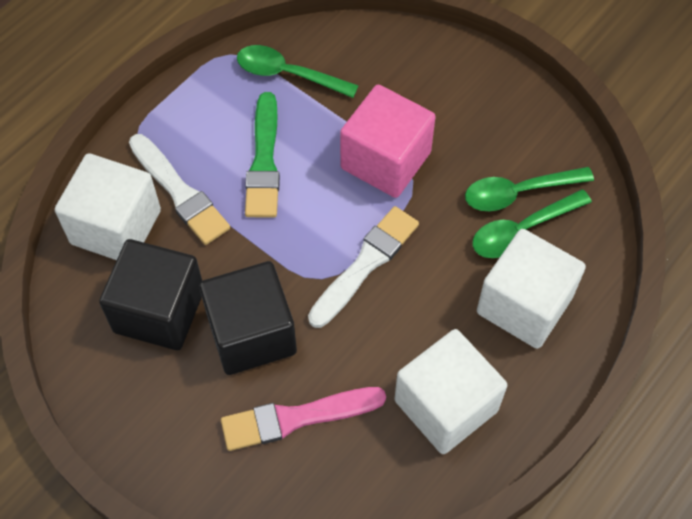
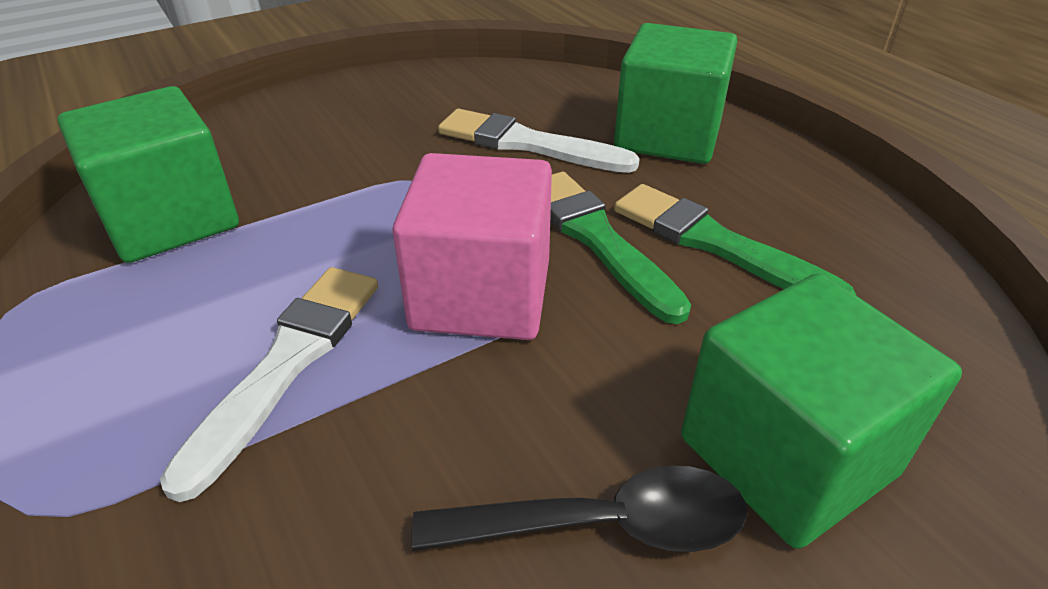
black cube: [99,239,202,350] [199,261,297,375] = 2 -> none = 0
black spoon: none = 0 -> [411,466,747,552] = 1
green brush: [245,92,280,218] = 1 -> [550,172,691,324] [614,184,856,295] = 2
green cube: none = 0 -> [57,86,239,263] [614,23,737,164] [681,273,962,549] = 3
green spoon: [237,45,359,98] [465,167,594,211] [472,189,592,258] = 3 -> none = 0
pink brush: [221,387,386,451] = 1 -> none = 0
white cube: [55,153,161,260] [394,329,507,454] [477,229,586,349] = 3 -> none = 0

